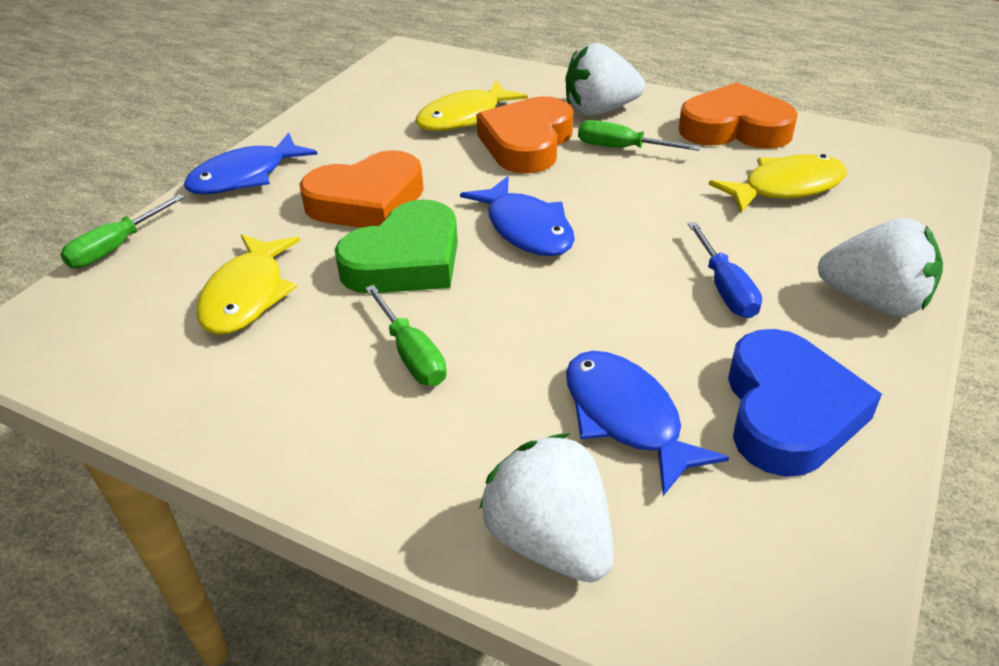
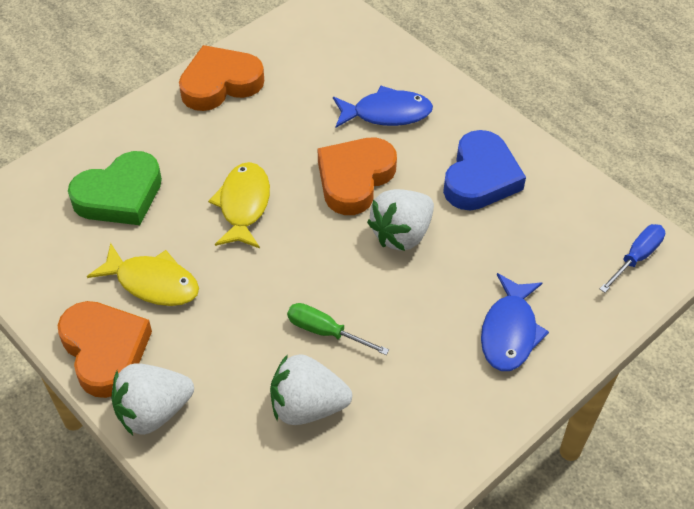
blue fish: [184,133,318,194] [460,176,575,256] [566,351,729,496] = 3 -> [333,86,433,128] [481,273,549,371] = 2
green screwdriver: [60,194,185,268] [365,285,447,386] [578,120,700,151] = 3 -> [287,303,389,355] = 1
yellow fish: [196,234,300,335] [416,80,528,131] [708,154,847,213] = 3 -> [87,243,199,306] [208,162,270,248] = 2

